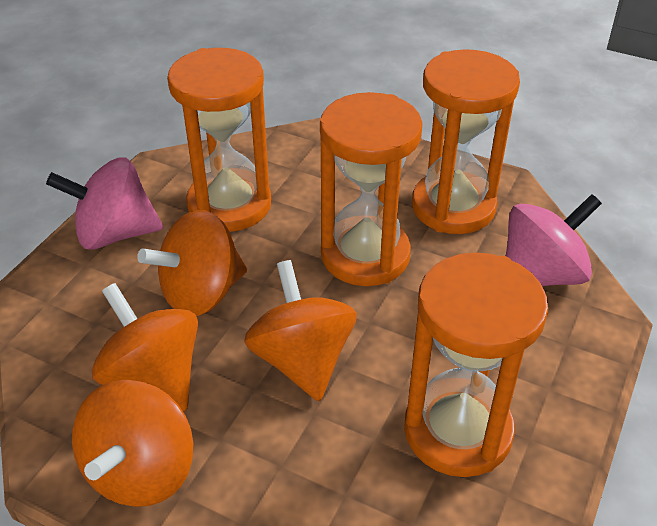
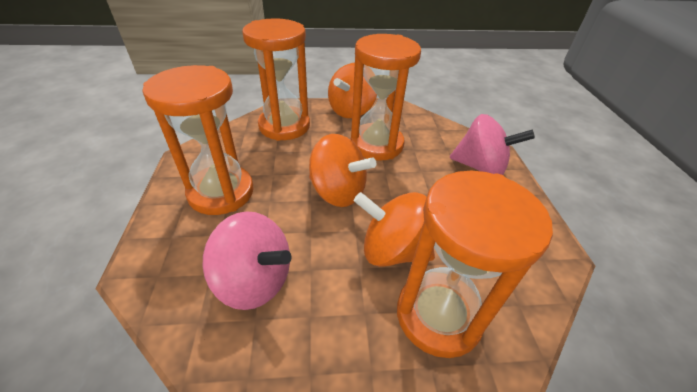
orange spinning top: [72,380,193,507] [92,283,198,411] [137,210,247,316] [244,260,357,401] = 4 -> [309,134,377,207] [328,63,377,118] [354,192,435,267] = 3

